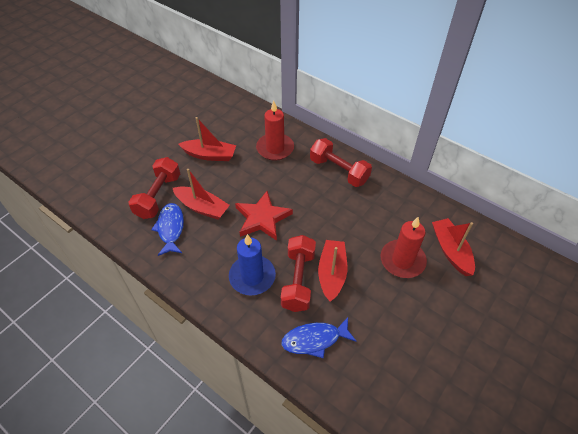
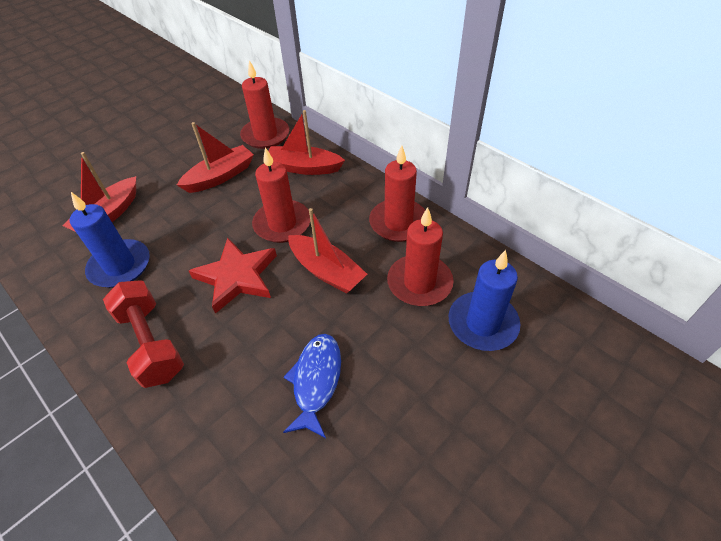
blue candle: [229,234,276,296] = 1 -> [70,192,150,288] [449,250,521,351] = 2
blue fish: [151,203,184,256] [281,317,357,358] = 2 -> [283,334,341,438] = 1
red candle: [256,101,294,161] [381,217,427,278] = 2 -> [240,60,289,149] [252,147,310,243] [369,146,425,242] [387,207,453,306] = 4
red dumbbell: [128,157,180,219] [281,235,316,312] [310,138,372,187] = 3 -> [103,280,184,388] = 1

